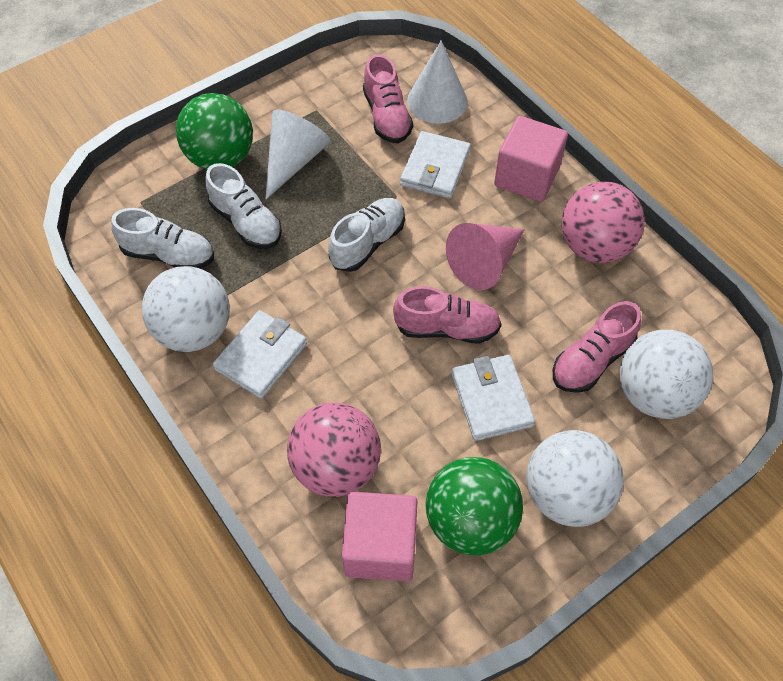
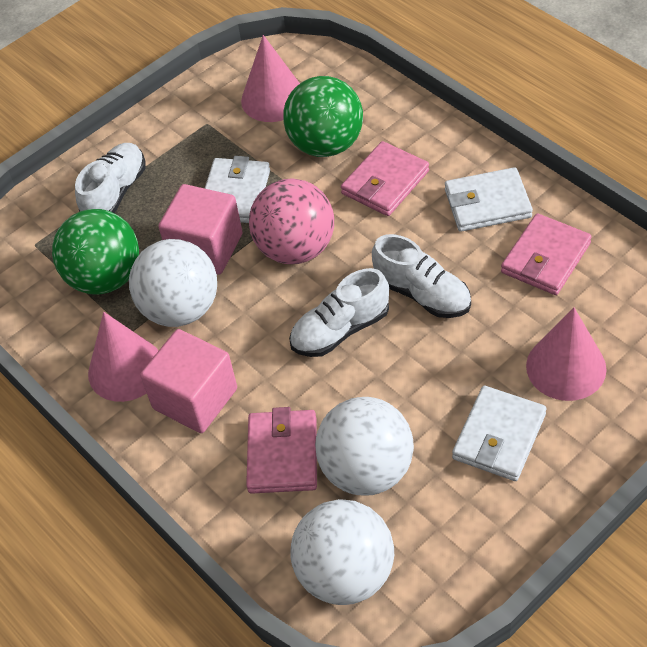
pink ball: [287,402,381,497] [562,182,645,263] = 2 -> [249,178,334,264] = 1
pink cone: [446,223,525,290] = 1 -> [88,312,159,402] [241,35,300,122] [526,308,607,401] = 3
pink shoe: [363,54,413,143] [393,286,501,344] [553,301,641,393] = 3 -> none = 0
pink wallet: none = 0 -> [246,407,317,494] [341,141,429,216] [501,213,592,295] = 3
white cone: [266,110,331,199] [407,40,468,124] = 2 -> none = 0

